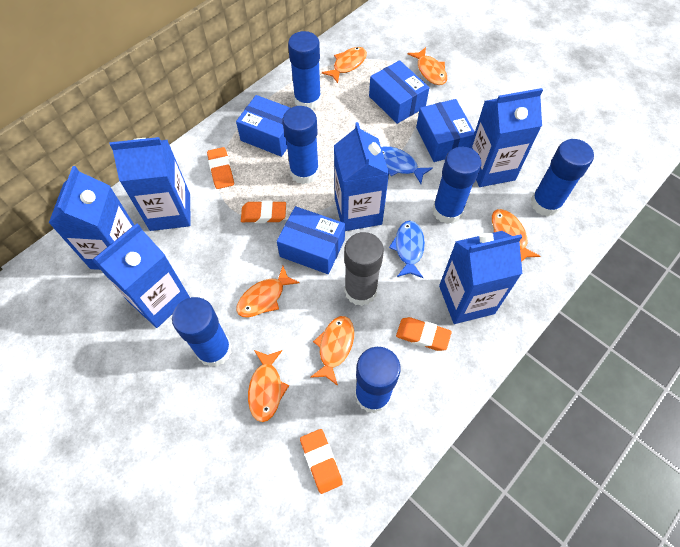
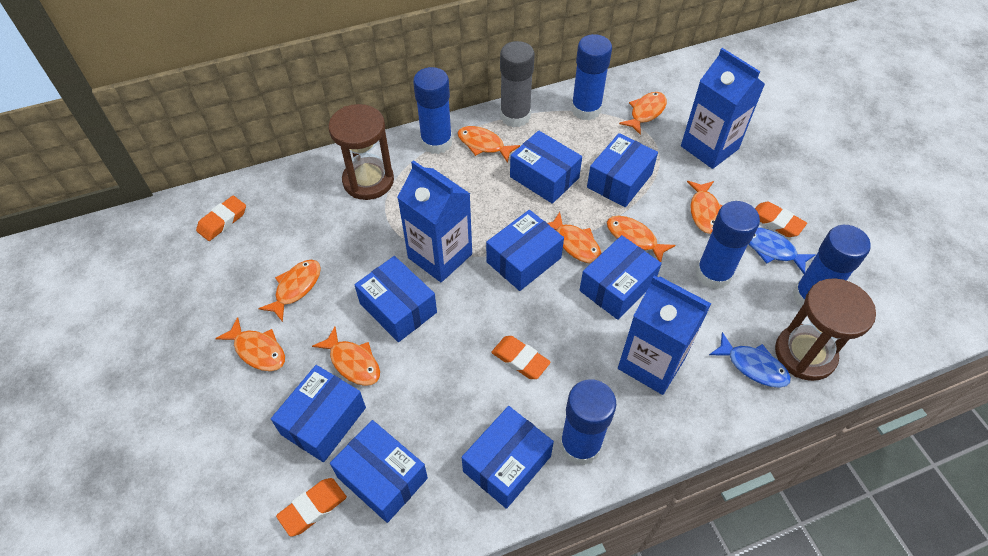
blue box: [236,95,290,157] [277,206,345,274] [369,60,429,124] [416,99,475,162] = 4 -> [271,365,366,462] [330,420,428,523] [354,256,437,342] [462,406,554,509] [486,210,564,291] [510,130,582,204] [580,235,662,320] [587,133,658,207] = 8
blue carton: [49,166,134,270] [92,223,190,328] [110,137,191,231] [334,122,389,231] [439,231,522,324] [470,88,543,187] = 6 -> [397,160,472,282] [618,275,712,395] [681,48,765,169] = 3
blue glue stick: [172,297,232,367] [283,106,319,184] [288,31,321,110] [355,347,401,413] [432,147,481,224] [531,139,594,216] = 6 -> [413,67,452,154] [560,379,616,465] [571,34,612,120] [696,201,760,289] [793,225,871,307] = 5
brown hourglass: none = 0 -> [328,104,394,200] [775,278,876,381] = 2
orange fish: [236,266,300,318] [248,350,289,422] [310,316,354,386] [322,47,367,83] [408,47,447,85] [492,209,540,262] = 6 -> [215,317,285,371] [258,260,321,322] [312,327,380,386] [457,126,520,163] [548,212,602,263] [607,216,675,262] [619,92,667,135] [687,181,723,234] = 8

